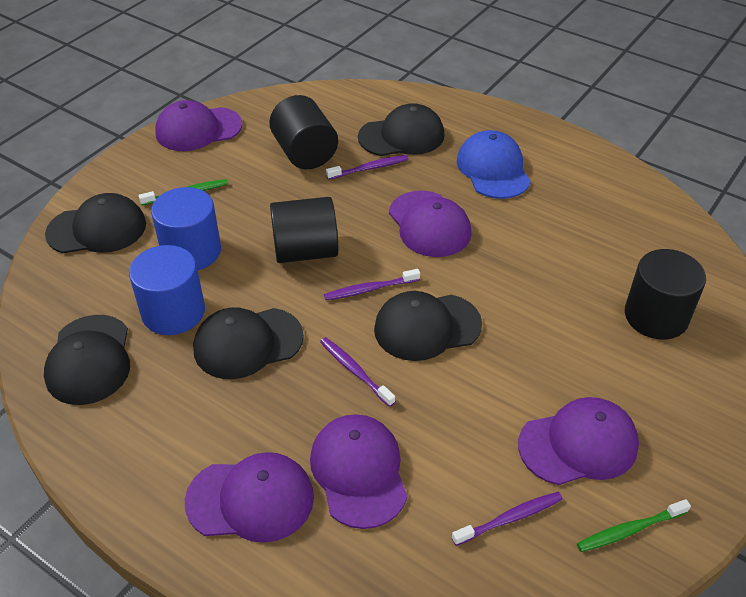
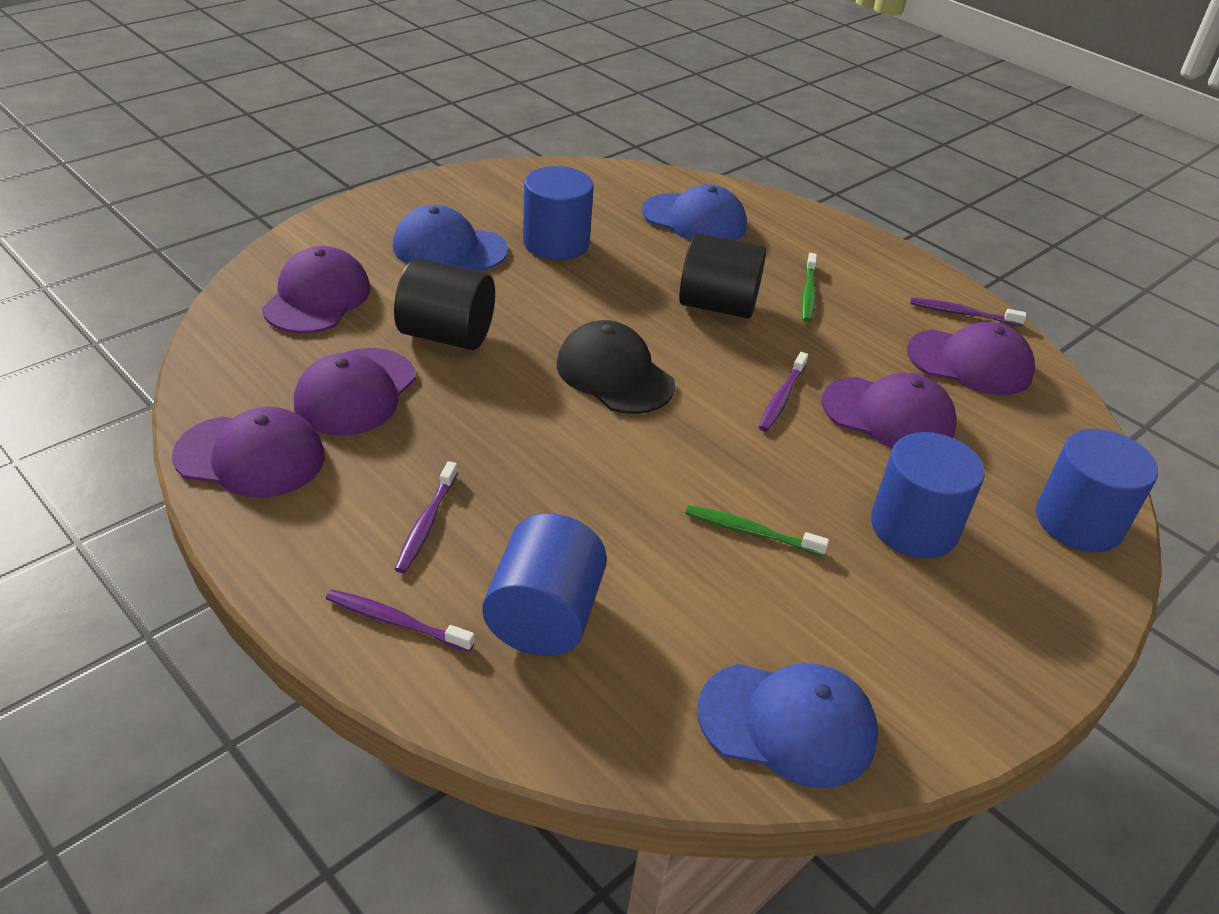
black cap: [44,315,130,405] [45,193,146,253] [193,307,304,379] [358,103,445,156] [374,291,482,361] = 5 -> [557,320,675,414] = 1
black cylinder: [269,95,338,169] [270,197,338,263] [625,249,706,339] = 3 -> [394,258,495,350] [679,233,766,318] = 2
blue cap: [457,130,531,199] = 1 -> [393,205,508,271] [642,184,747,241] [697,663,878,788] = 3
blue cylinder: [129,245,205,335] [151,187,221,270] = 2 -> [482,513,607,656] [523,166,594,260] [871,432,985,558] [1036,429,1158,552] = 4

